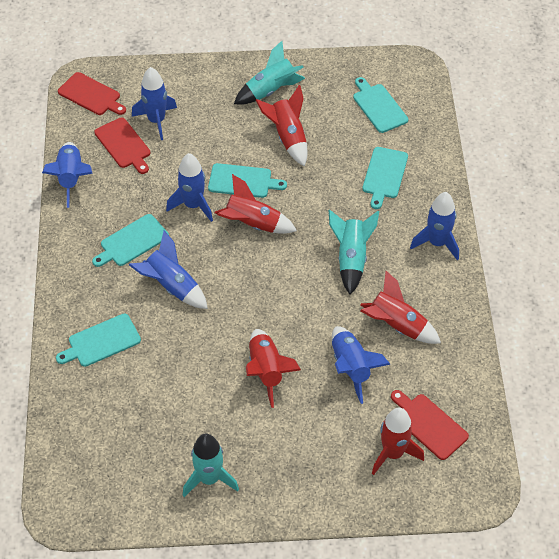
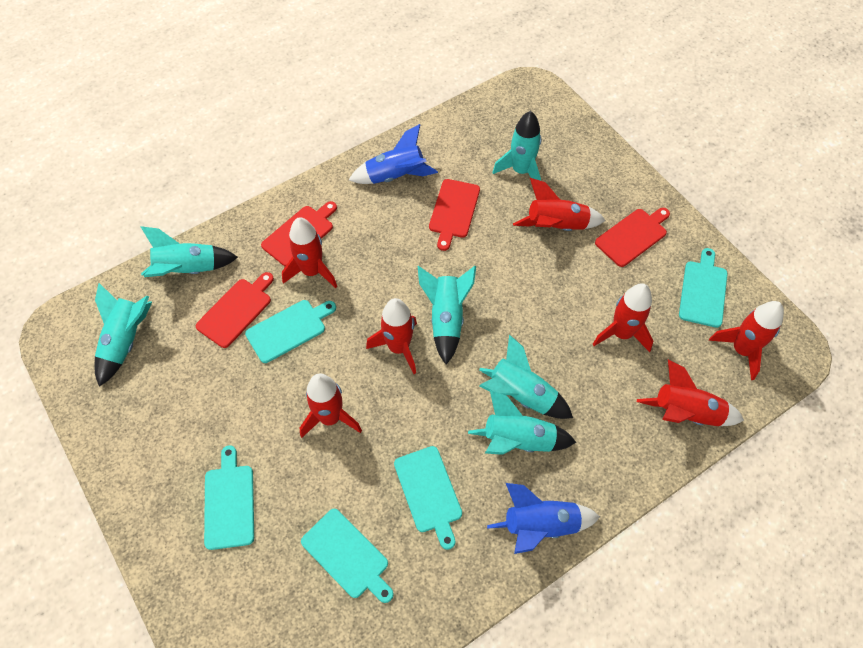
blue rocket: [42,142,93,208] [129,230,208,309] [132,67,177,140] [166,153,213,222] [332,326,391,404] [410,192,459,260] = 6 -> [349,124,438,184] [487,483,600,554] = 2
red cutting board: [58,72,126,115] [94,117,151,174] [391,390,469,460] = 3 -> [196,272,274,348] [261,201,337,266] [429,179,480,251] [595,208,670,267] = 4
red rocket: [215,174,297,234] [246,329,301,408] [256,85,307,167] [360,271,441,344] [372,407,424,475] = 5 -> [282,217,337,288] [300,373,362,438] [366,298,417,374] [513,178,606,231] [593,283,653,352] [637,360,744,426] [709,301,784,380] = 7
turquoise rocket: [183,434,239,497] [234,41,305,105] [329,209,379,295] = 3 -> [95,283,152,386] [140,226,238,277] [418,266,476,365] [468,390,576,455] [479,334,573,419] [492,111,541,181] = 6

